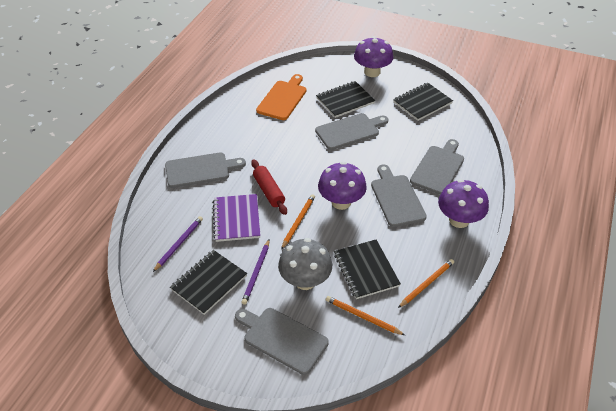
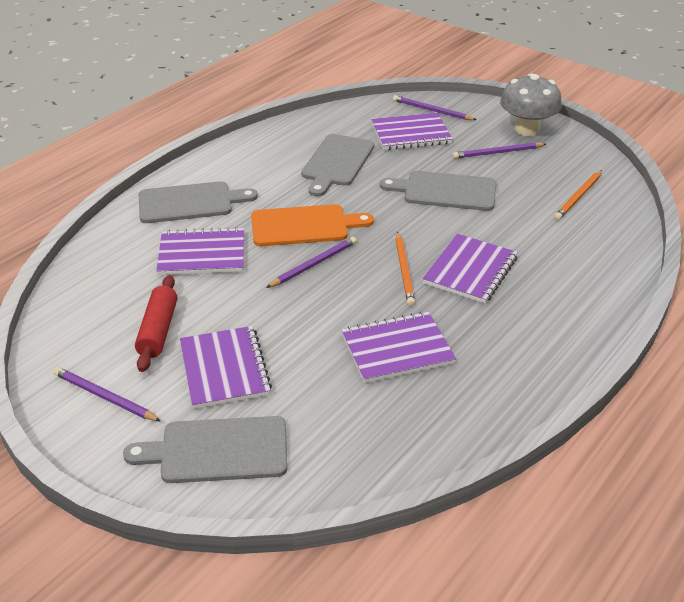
black notebook: [170,250,247,315] [316,81,375,118] [334,240,401,299] [393,83,453,121] = 4 -> none = 0
grey cutting board: [165,152,246,188] [235,308,329,375] [315,113,388,150] [371,165,427,227] [410,139,464,195] = 5 -> [123,416,288,483] [139,181,258,223] [301,134,374,196] [380,171,497,211] = 4
orange pencil: [281,194,315,249] [326,296,405,335] [398,259,454,308] = 3 -> [396,232,415,306] [554,170,602,220] = 2
purple mushroom: [318,162,367,210] [354,36,393,77] [438,179,489,228] = 3 -> none = 0
purple notebook: [213,194,261,242] = 1 -> [156,227,244,275] [180,326,272,409] [341,311,456,383] [371,113,452,150] [423,234,518,304] = 5
purple pencil: [153,216,203,272] [241,240,269,305] = 2 -> [53,367,161,422] [266,237,357,288] [393,95,477,120] [453,142,546,159] = 4

